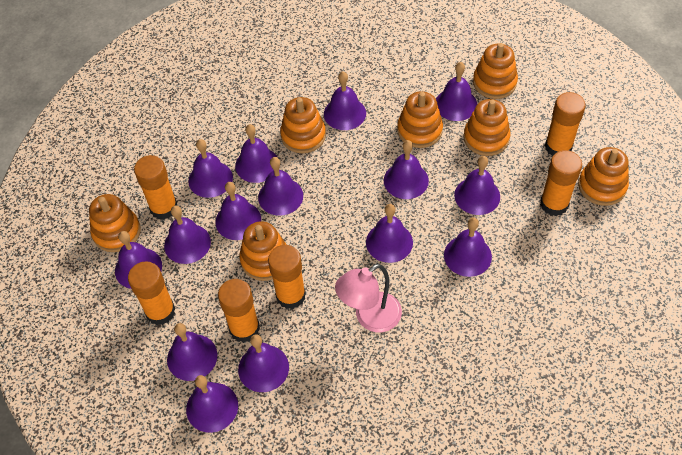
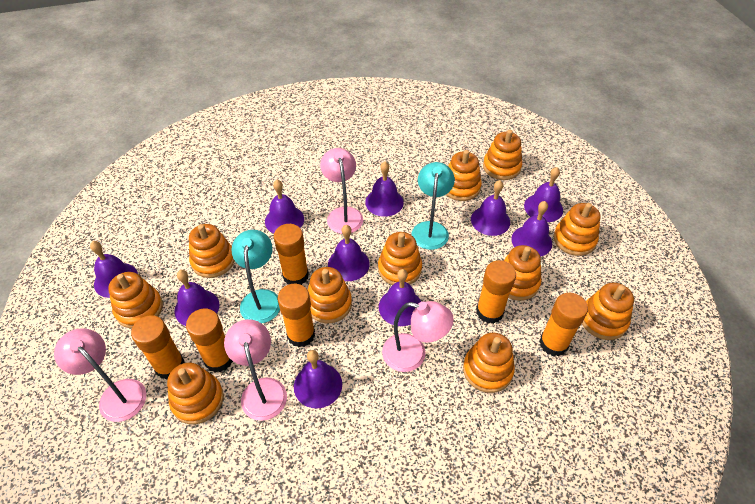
orange stacking toy: [89,194,141,252] [239,221,287,281] [280,97,326,153] [397,91,443,148] [464,99,510,156] [473,43,518,99] [578,147,629,206] = 7 -> [108,272,163,328] [167,363,224,424] [189,224,235,278] [308,267,352,323] [378,232,422,285] [446,150,482,201] [463,333,515,393] [483,130,522,180] [503,245,542,301] [554,203,600,256] [582,283,634,340] = 11
pink lamp: [335,264,402,332] = 1 -> [54,328,146,422] [224,319,287,421] [320,148,363,234] [382,301,454,372] = 4
purple bell: [115,231,162,289] [164,206,211,264] [167,323,217,381] [186,375,238,433] [188,139,233,198] [215,182,261,240] [235,124,278,183] [238,334,289,392] [258,157,303,216] [324,72,366,130] [366,204,413,263] [384,140,429,199] [436,62,477,121] [444,218,492,277] [454,156,500,215] = 15 -> [90,241,138,298] [174,270,219,326] [265,180,304,234] [294,350,342,409] [328,225,370,281] [365,162,404,217] [379,269,421,326] [471,180,510,236] [511,201,552,257] [524,167,563,222] = 10
turquoise lamp: none = 0 -> [231,230,280,323] [412,162,455,250] = 2

